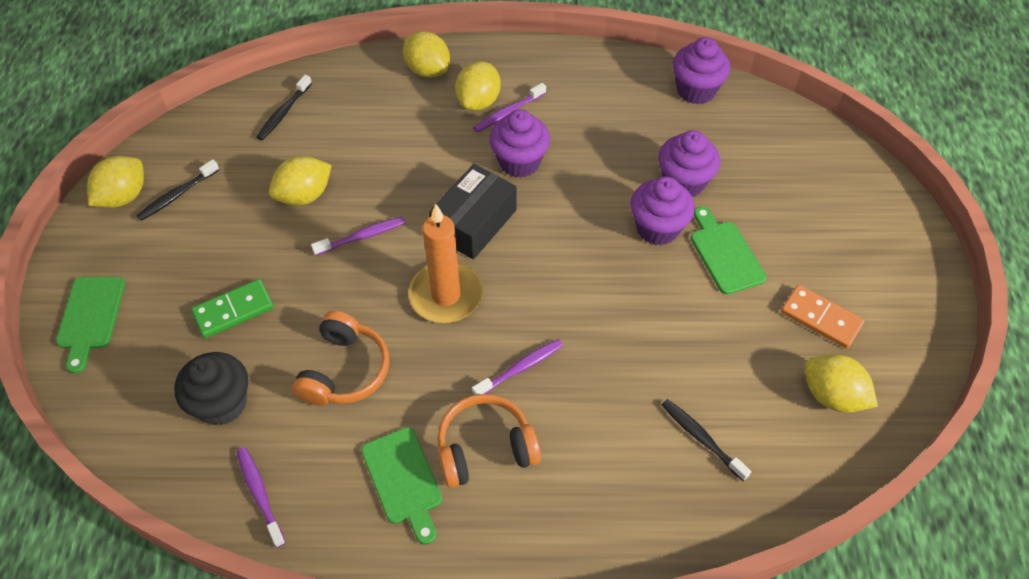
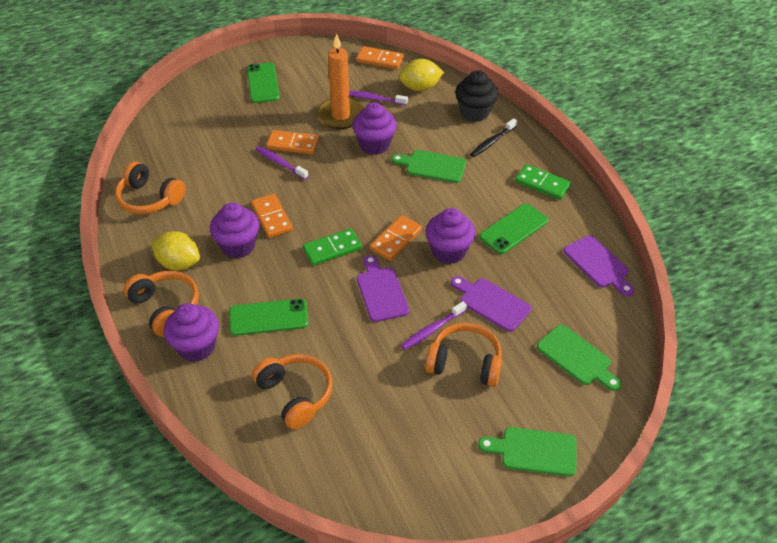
black box: [429,164,516,259] = 1 -> none = 0
black toothbrush: [136,159,219,221] [256,75,312,140] [662,399,752,481] = 3 -> [470,118,517,157] = 1
green domino: [191,279,274,338] = 1 -> [303,228,362,266] [515,164,571,200] = 2
green phone: none = 0 -> [229,298,308,336] [247,62,280,103] [479,204,548,254] = 3
orange domino: [781,285,864,349] = 1 -> [251,194,293,238] [266,130,319,154] [356,46,404,69] [370,215,422,261] = 4
orange headphones: [292,311,389,406] [437,394,541,488] = 2 -> [115,162,186,214] [124,271,199,337] [252,354,333,430] [425,322,502,387] = 4
purple cutting board: none = 0 -> [357,255,409,322] [451,276,531,332] [564,235,634,296] = 3
purple toothbrush: [236,447,286,548] [311,216,406,256] [472,339,563,395] [473,83,546,133] = 4 -> [256,146,308,180] [349,91,408,105] [401,301,467,350] = 3
yellow lemon: [87,156,144,208] [269,156,332,206] [403,31,450,78] [455,61,501,111] [804,354,878,413] = 5 -> [151,231,200,271] [399,59,444,91] = 2

